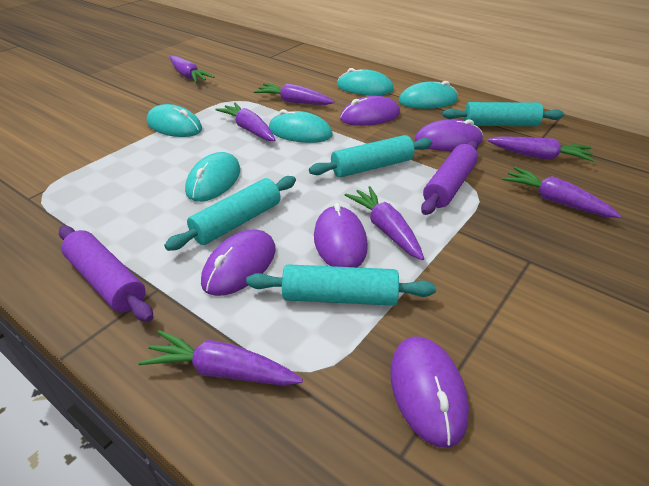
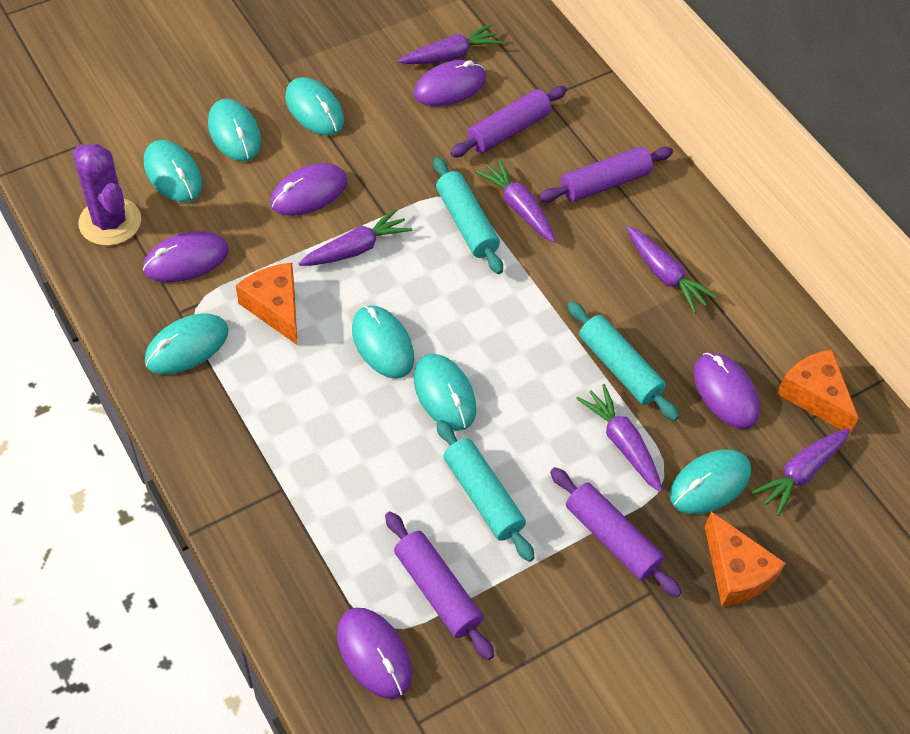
orange cheese: none = 0 -> [236,263,298,345] [705,512,786,607] [777,349,859,435] = 3
purple cactus: none = 0 -> [73,144,141,246] = 1
purple carrot: [138,330,303,386] [170,55,214,83] [215,102,275,141] [254,83,335,105] [345,186,424,260] [488,136,595,162] [502,166,621,218] = 7 -> [298,208,412,266] [398,24,503,64] [475,158,555,243] [576,384,662,492] [627,226,718,313] [752,429,850,516] = 6
purple rolling pin: [59,226,153,322] [421,141,478,215] = 2 -> [385,511,494,660] [450,86,567,157] [539,147,673,202] [550,467,682,598] = 4
turquoise mouse: [147,104,202,137] [185,152,240,202] [269,109,333,143] [337,68,394,96] [399,81,458,109] = 5 -> [144,140,202,202] [145,314,228,374] [208,99,261,161] [285,77,344,135] [352,305,414,379] [414,354,476,431] [670,449,751,514] = 7
turquoise rolling pin: [164,176,296,251] [246,264,436,306] [309,135,432,178] [442,102,564,126] = 4 -> [434,157,503,274] [437,420,535,562] [568,301,679,421] = 3

